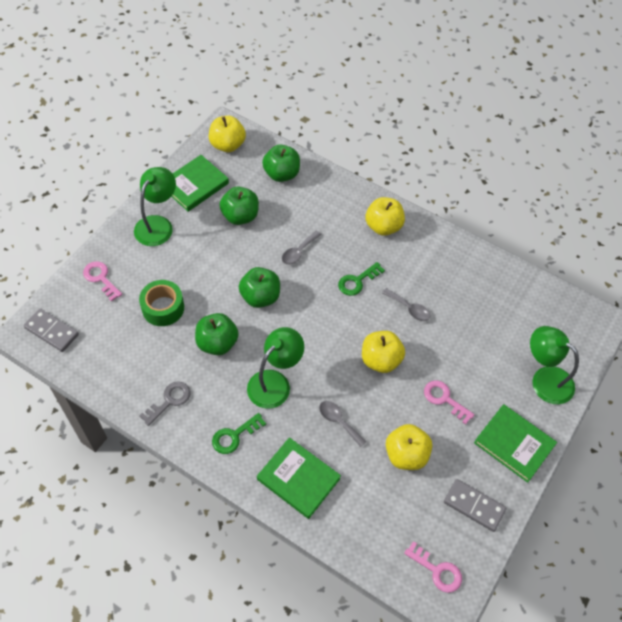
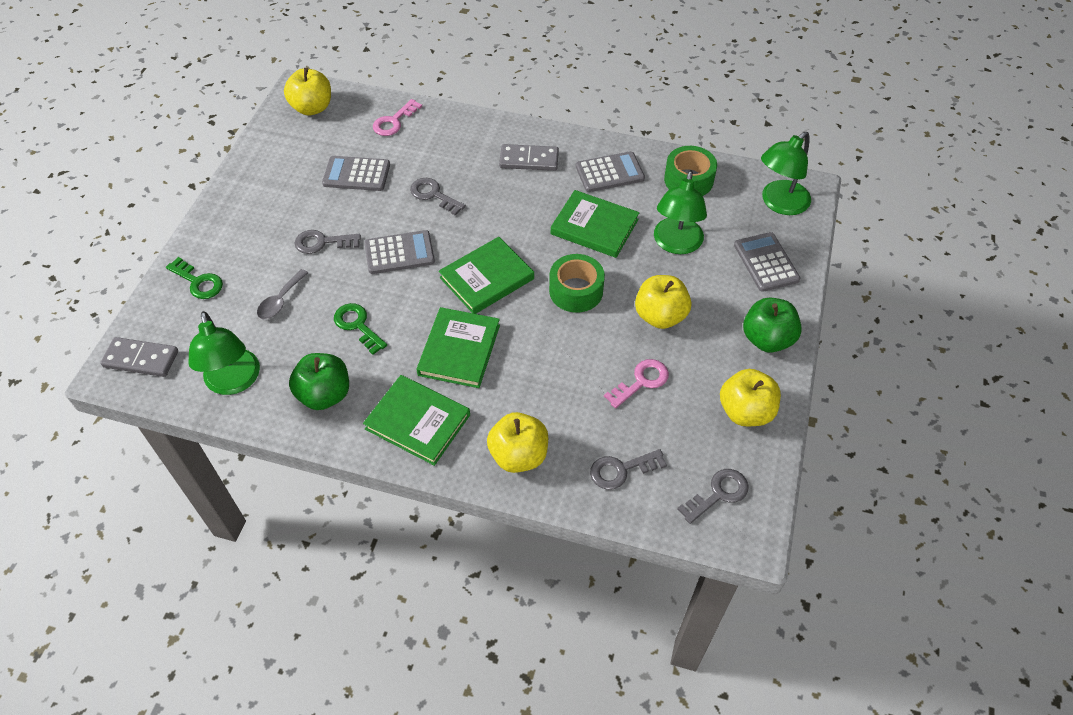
green apple: [195,313,239,355] [219,186,259,225] [239,267,280,308] [262,145,300,182] = 4 -> [289,353,349,410] [743,298,802,353] = 2
green book: [171,155,229,212] [257,437,341,519] [474,404,557,483] = 3 -> [363,375,470,466] [417,307,500,388] [439,237,534,314] [551,190,639,258] = 4
green tape: [139,280,184,326] = 1 -> [549,254,605,313] [664,146,717,196] = 2
grey calculator: none = 0 -> [322,156,390,191] [364,230,435,274] [576,151,645,192] [734,232,800,292] = 4
grey key: [139,382,191,426] = 1 -> [295,230,361,254] [410,178,466,215] [590,449,667,490] [677,469,749,524] = 4
grey spoon: [282,230,321,265] [319,401,366,447] [382,288,430,321] = 3 -> [257,269,308,319] = 1
pink key: [83,261,122,302] [404,541,462,593] [424,381,475,425] = 3 -> [373,99,422,136] [604,359,669,408] = 2

